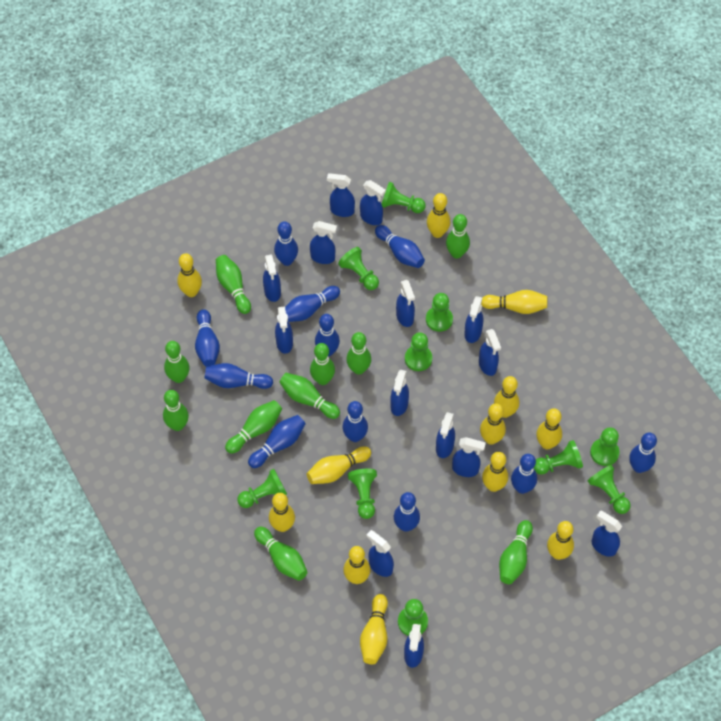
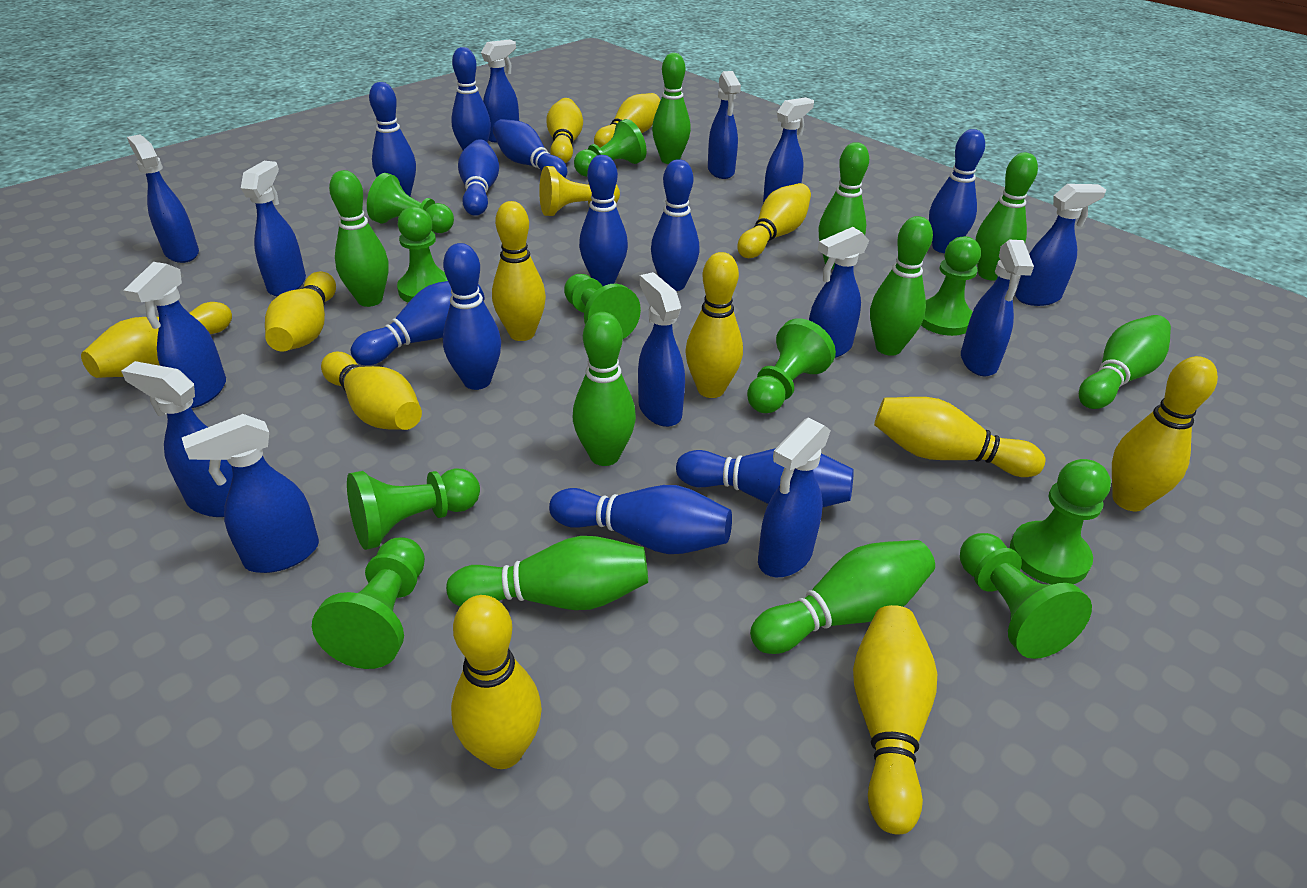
blue spray bottle: [263,254,281,302] [275,306,293,354] [310,221,337,264] [327,173,355,217] [360,180,386,225] [366,530,394,577] [390,370,409,416] [396,280,415,327] [404,624,424,668] [436,412,455,458] [452,437,486,477] [464,296,483,343] [479,329,501,376] [592,511,622,557] = 14 -> [121,361,233,517] [123,262,226,408] [127,134,199,263] [182,414,319,573] [241,161,306,296] [481,39,519,142] [638,272,685,427] [708,71,741,179] [758,418,831,577] [763,97,814,203] [809,227,869,358] [961,240,1034,376] [1015,184,1106,306] = 13
green bowling pin: [163,390,189,431] [164,341,190,383] [216,255,251,314] [225,400,282,454] [254,527,307,581] [279,373,340,419] [310,343,335,385] [346,332,371,375] [446,214,470,259] [499,520,533,584] = 10 -> [329,170,389,307] [446,536,648,610] [573,312,636,466] [652,53,691,164] [750,540,935,654] [819,142,869,269] [870,216,933,356] [976,153,1038,280] [1079,315,1171,409] = 9
yellow pawn: none = 0 -> [539,166,620,216] = 1

